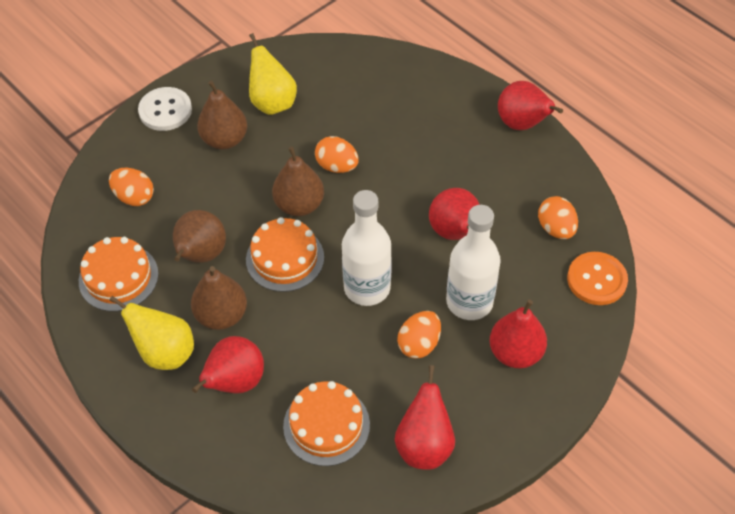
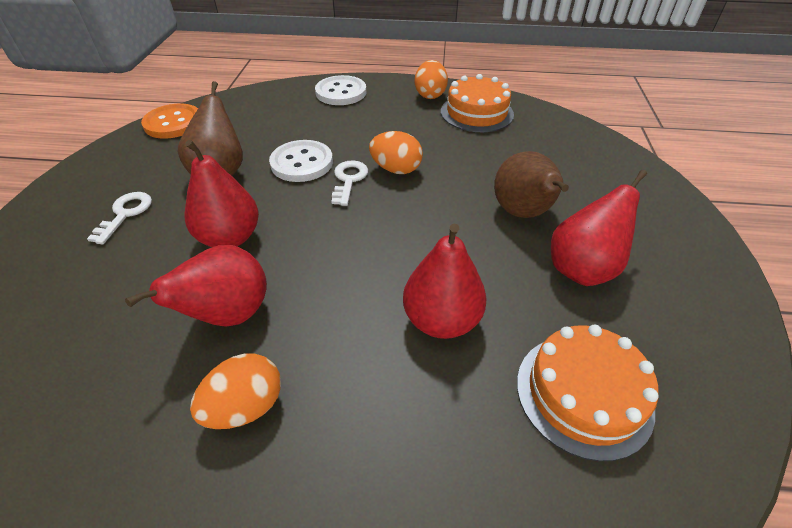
brown pear: [173,210,226,263] [191,266,247,330] [197,81,247,149] [272,147,324,216] = 4 -> [178,81,243,176] [494,151,569,218] = 2
orange cake: [79,237,159,312] [246,217,324,292] [283,381,370,466] = 3 -> [441,74,514,132] [517,325,659,461] = 2
orange egg: [109,168,154,206] [315,136,359,173] [397,311,441,359] [538,196,578,239] = 4 -> [190,353,281,429] [369,131,423,174] [415,60,448,99] = 3
red pear: [192,336,264,393] [395,365,455,470] [429,188,480,240] [489,300,547,368] [498,81,563,130] = 5 -> [125,245,267,326] [185,140,259,247] [403,223,487,339] [551,170,647,286] = 4
white bottle: [342,190,392,306] [446,205,501,320] = 2 -> none = 0
white button: [138,87,192,131] = 1 -> [269,140,333,182] [315,75,366,105] = 2
white key: none = 0 -> [87,192,152,244] [331,160,368,206] = 2
yellow pear: [109,296,194,370] [249,33,297,115] = 2 -> none = 0

